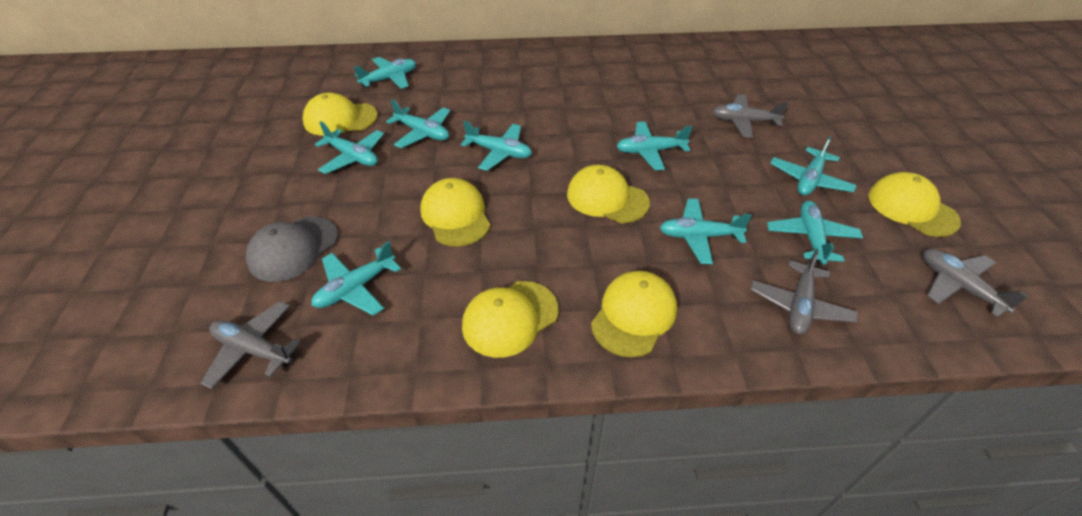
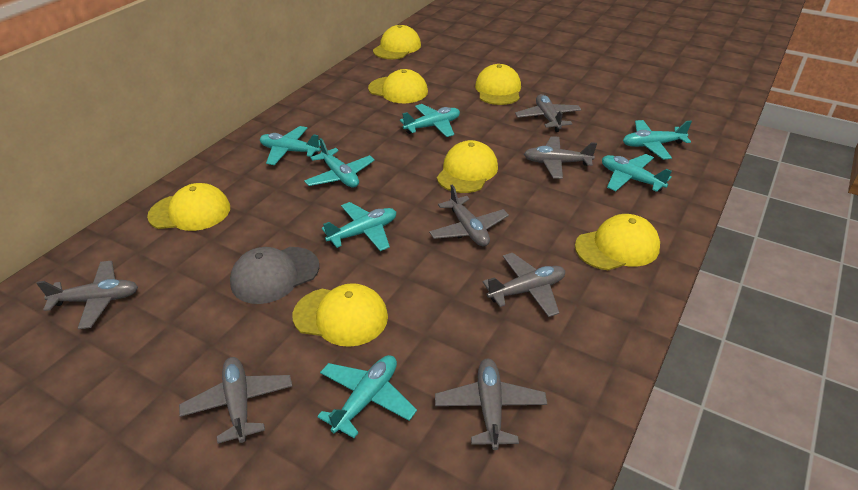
grey plane: [201,301,301,389] [712,94,789,138] [751,249,858,334] [923,249,1029,317] = 4 -> [36,261,138,329] [179,357,292,444] [429,185,509,247] [435,358,547,450] [483,253,565,317] [515,94,582,132] [524,136,597,179] = 7
turquoise plane: [311,241,401,316] [315,121,384,174] [354,57,416,89] [386,99,450,148] [461,121,532,171] [617,122,692,170] [660,199,752,264] [767,201,863,265] [770,136,857,196] = 9 -> [260,126,321,165] [304,138,375,188] [317,355,417,438] [322,202,396,251] [400,104,460,137] [602,154,672,192] [623,120,692,160] = 7
yellow cap: [303,93,378,136] [420,178,491,246] [462,281,559,358] [567,165,650,223] [591,271,677,357] [868,172,961,237] = 6 -> [147,183,230,231] [293,283,388,347] [368,69,428,103] [373,25,421,59] [437,140,498,193] [475,64,521,105] [575,214,660,270] = 7

